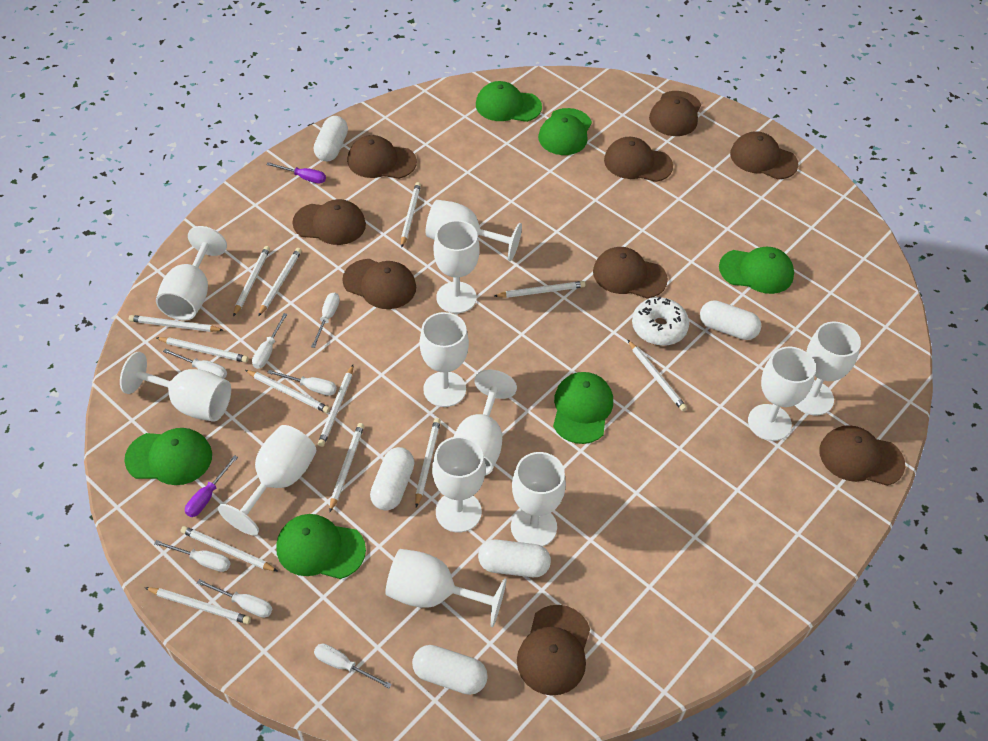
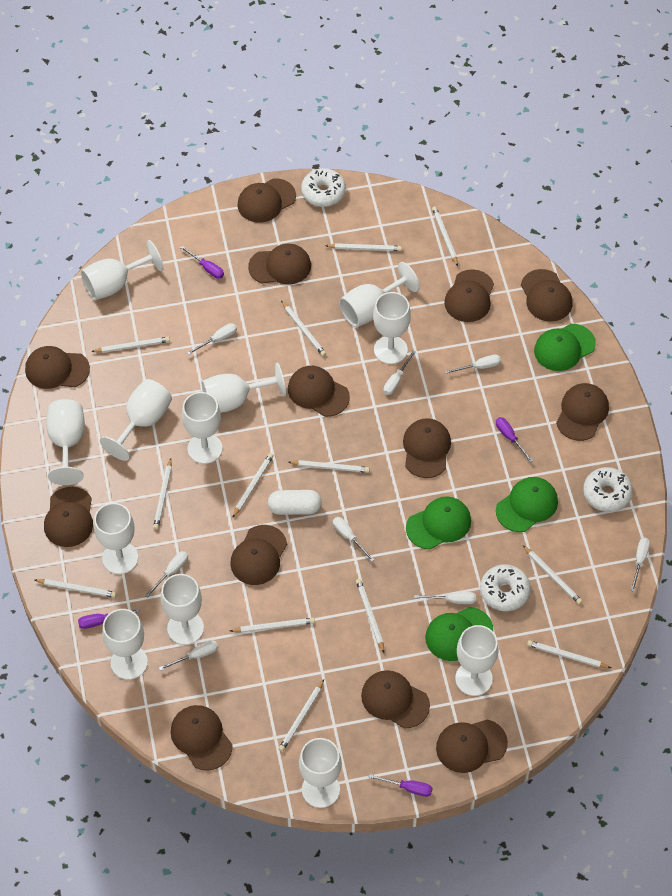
brown cap: [292,199,366,245] [342,259,416,309] [347,135,417,179] [517,605,590,696] [593,247,668,298] [604,137,673,182] [649,91,701,136] [730,131,799,179] [819,425,905,486] = 9 -> [25,346,90,389] [44,487,93,547] [170,705,233,771] [230,525,287,585] [238,178,296,223] [248,244,311,284] [288,366,350,417] [361,670,430,728] [403,418,451,478] [436,719,508,773] [444,269,494,322] [521,269,572,322] [556,383,609,441] = 13
green cap: [124,428,212,485] [276,514,366,579] [476,81,542,122] [538,108,592,155] [553,372,613,444] [719,247,794,294] = 6 -> [406,496,471,549] [425,607,493,661] [496,477,558,532] [534,324,596,371] = 4
purple screwdriver: [185,455,238,517] [266,162,326,184] = 2 -> [78,609,140,629] [180,246,224,279] [368,774,433,797] [496,417,533,463] = 4
white capsule: [314,116,348,161] [370,447,415,510] [412,645,488,695] [478,540,551,577] [700,300,761,340] = 5 -> [268,490,322,515] = 1
white donut: [632,297,689,346] = 1 -> [301,168,346,207] [480,565,531,611] [583,467,633,512] = 3
white screwdriver: [154,540,231,572] [163,349,227,378] [197,579,273,618] [252,313,288,369] [267,370,337,396] [311,292,340,348] [314,644,392,689] = 7 -> [145,551,188,598] [159,640,218,671] [187,323,237,355] [333,517,374,562] [384,351,415,395] [414,592,476,604] [445,355,501,374] [631,538,650,591] = 8

